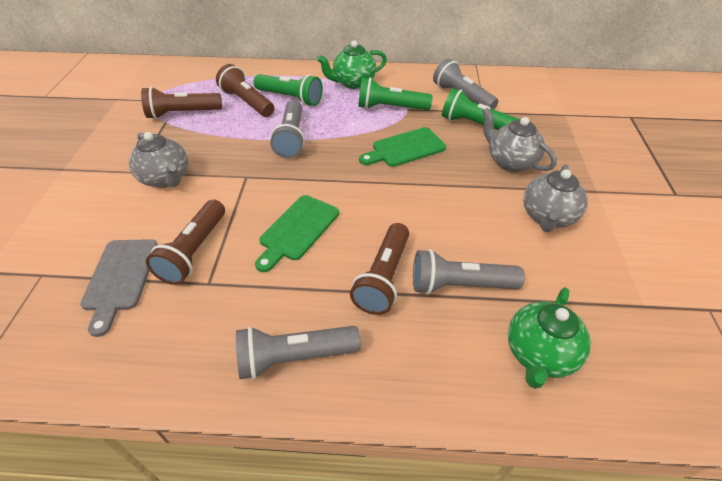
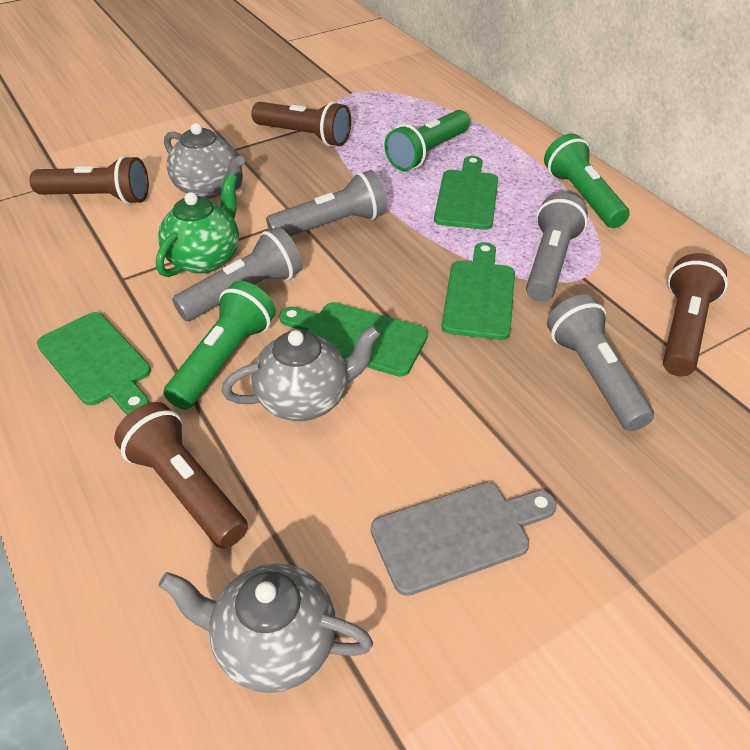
green cutting board: [255,195,339,272] [359,127,446,167] = 2 -> [37,312,151,415] [279,302,428,377] [434,156,498,230] [442,242,515,340] = 4
green teapot: [317,40,387,89] [508,287,591,389] = 2 -> [156,173,239,277] = 1

